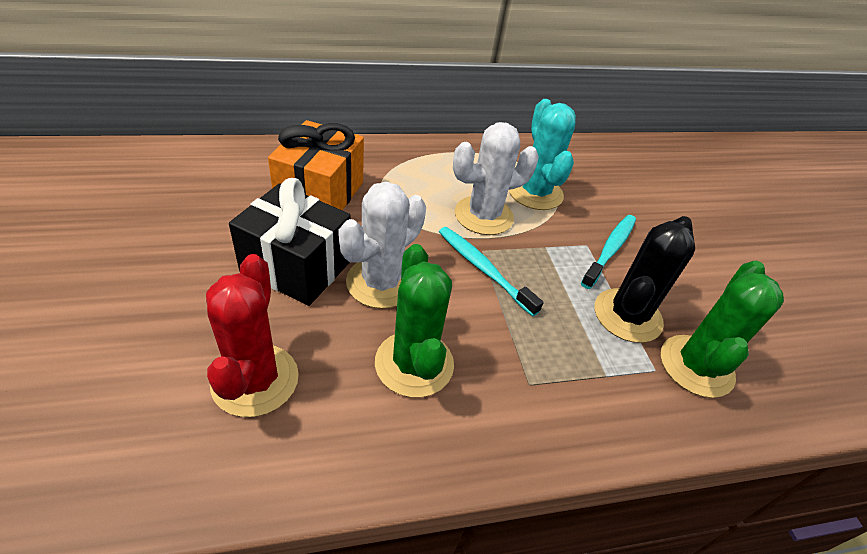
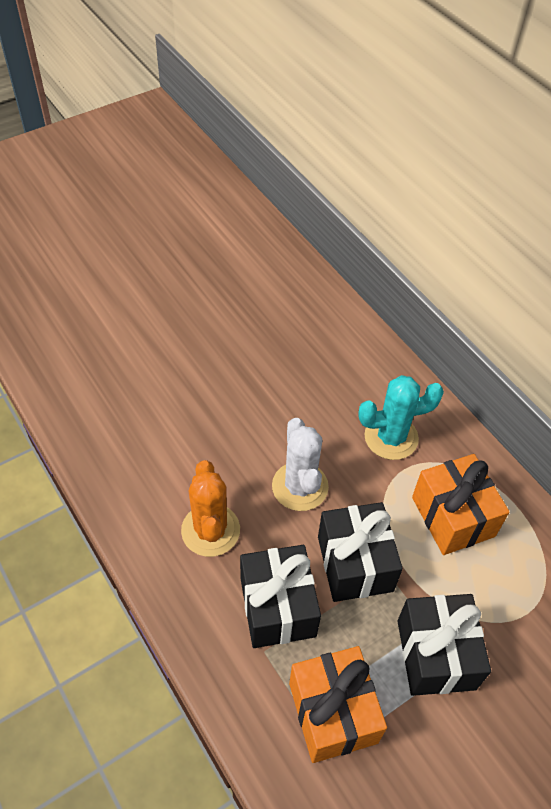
black cactus: [594,216,695,343] = 1 -> none = 0
black gift: [229,178,350,306] = 1 -> [240,545,321,648] [318,502,403,602] [398,594,491,696] = 3
green cactus: [375,244,454,397] [661,261,784,398] = 2 -> none = 0
orange cactus: none = 0 -> [181,460,240,557] = 1
orange gift: [268,120,364,210] = 1 -> [289,646,387,763] [412,454,509,555] = 2
red cactus: [206,254,299,417] = 1 -> none = 0
turquoise toothbrush: [439,227,544,316] [581,215,636,289] = 2 -> none = 0
white cactus: [338,181,426,309] [453,122,539,235] = 2 -> [272,418,329,511] = 1

